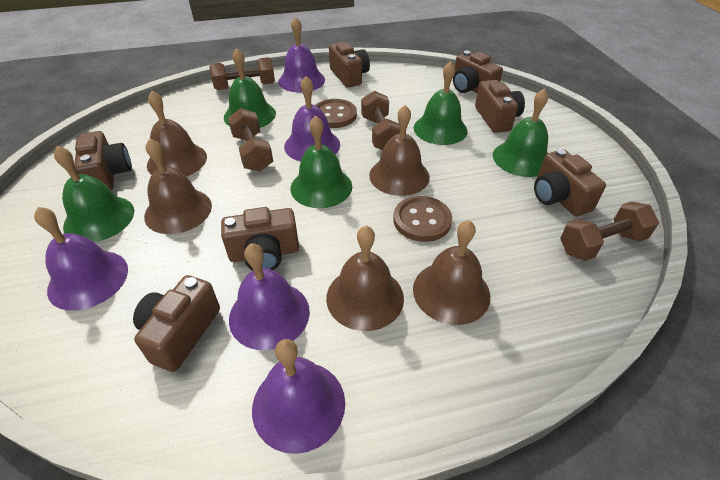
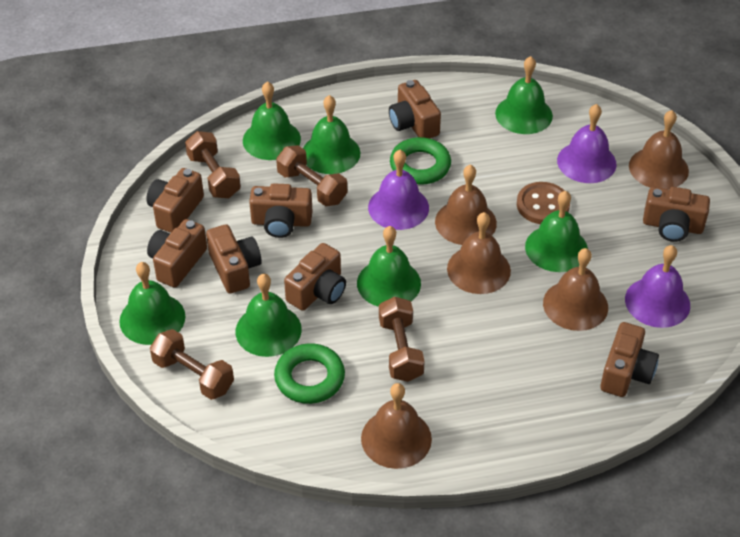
brown button: [315,99,357,128] [393,196,452,242] = 2 -> [517,182,570,224] = 1
brown camera: [74,131,132,190] [133,275,220,372] [221,207,299,271] [329,42,370,88] [453,51,503,93] [475,80,525,133] [534,149,606,216] = 7 -> [146,168,204,233] [147,219,207,287] [206,224,262,294] [249,183,312,238] [284,243,346,311] [389,80,441,138] [600,322,659,397] [643,187,710,242] = 8
green bell: [54,146,134,242] [224,48,276,128] [290,116,352,208] [414,61,468,145] [493,88,548,177] = 5 -> [119,262,185,345] [236,274,302,357] [243,81,301,160] [303,95,360,174] [357,226,421,307] [495,56,553,134] [525,191,588,272] = 7
green ring: none = 0 -> [274,343,345,404] [390,137,451,185] = 2
purple bell: [34,207,128,311] [229,243,310,351] [252,339,345,454] [278,17,325,92] [284,76,340,161] = 5 -> [368,150,429,230] [557,104,617,183] [625,245,690,328] = 3

